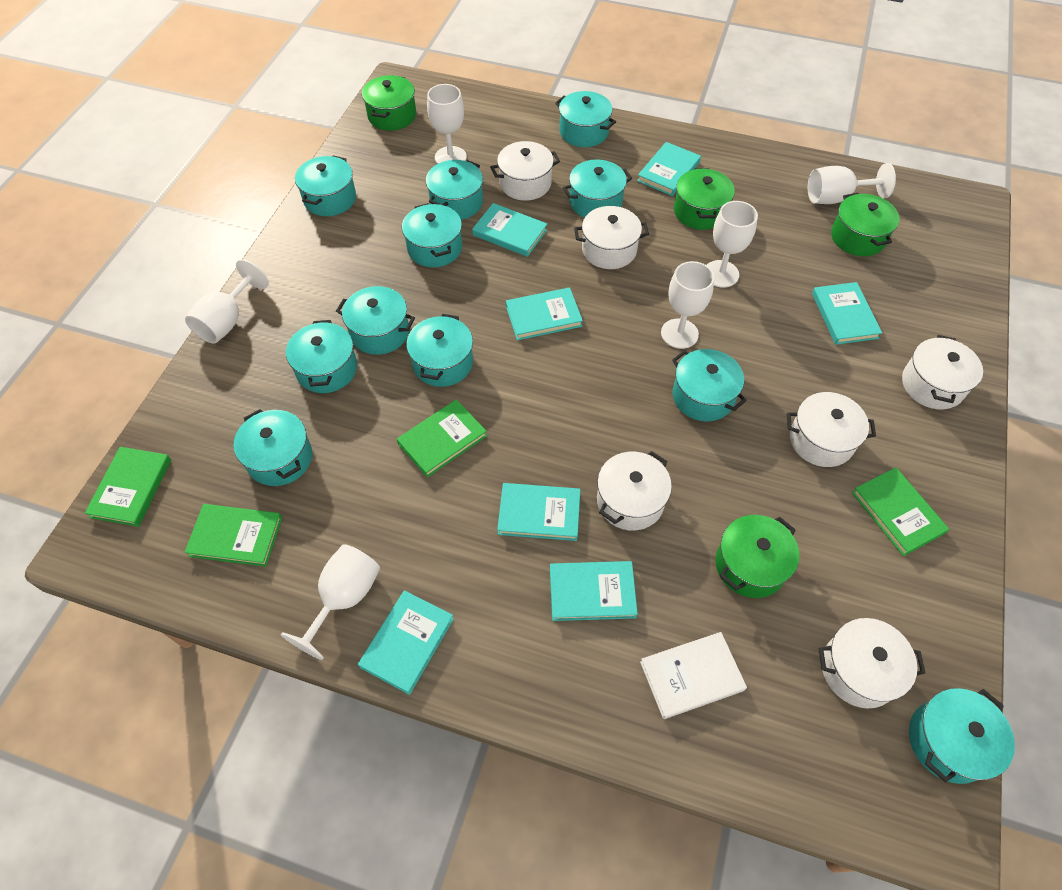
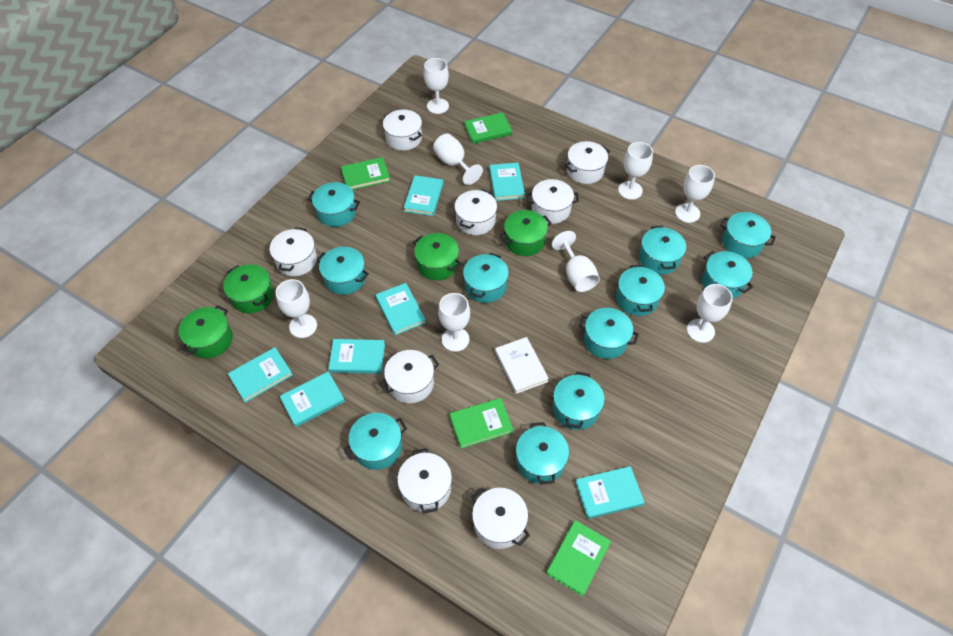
white goblet: [185,259,269,343] [281,544,380,660] [427,84,467,164] [661,261,714,349] [707,201,758,288] [808,163,896,204] = 6 -> [276,279,317,338] [424,58,449,114] [433,134,483,185] [438,293,470,352] [552,231,600,292] [618,142,653,200] [675,165,715,223] [687,284,733,343] = 8
white pot: [490,141,560,201] [574,206,649,269] [597,451,672,530] [787,392,876,467] [818,618,925,709] [902,335,983,409] = 6 -> [270,227,317,276] [379,350,439,403] [383,109,422,151] [397,448,452,514] [454,189,497,235] [471,488,530,549] [527,179,579,224] [565,141,610,184] = 8

